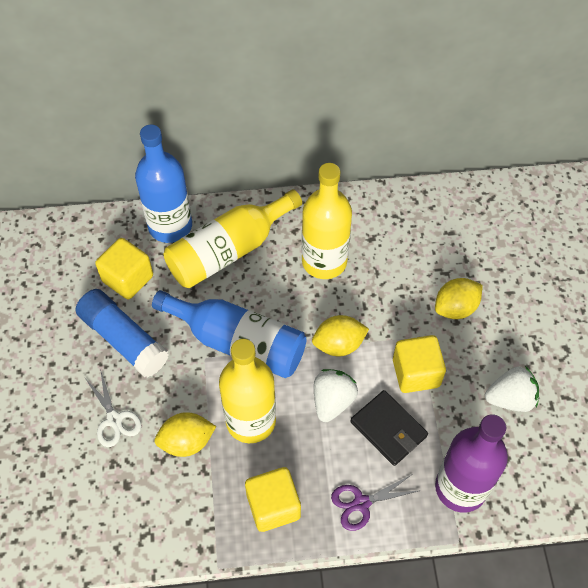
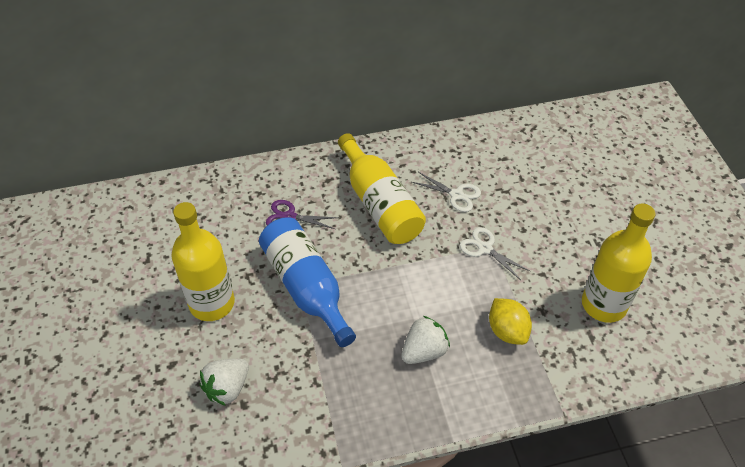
black wallet: [351,390,428,466] = 1 -> none = 0
blue bottle: [135,124,192,243] [152,290,306,378] = 2 -> [259,217,356,347] = 1
blue glue stick: [75,289,169,378] = 1 -> none = 0
purple bottle: [435,414,508,513] = 1 -> none = 0
white scissors: [85,369,142,447] = 1 -> [412,172,481,212] [459,227,530,280] = 2
yellow cube: [95,238,153,299] [245,467,301,532] [393,335,446,393] = 3 -> none = 0
yellow lemon: [155,412,216,457] [312,315,369,356] [435,278,483,319] = 3 -> [489,298,532,345] = 1

